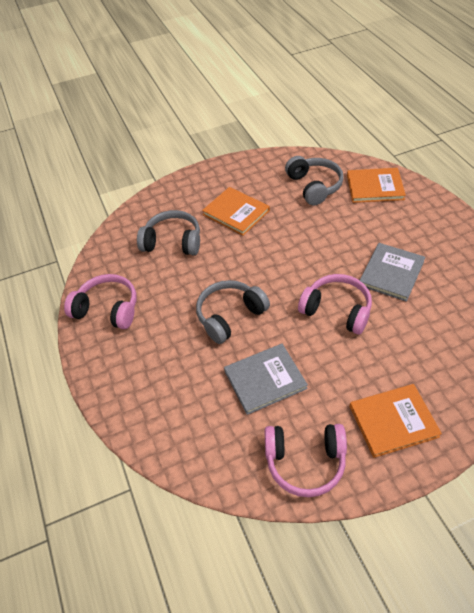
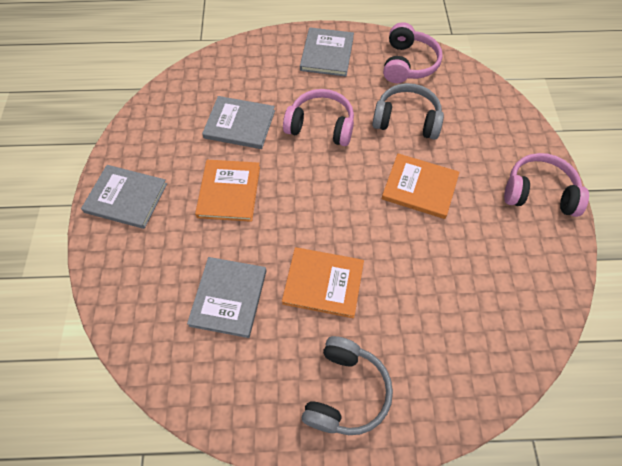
grey book: [224,344,308,415] [360,243,425,302] = 2 -> [81,165,167,229] [187,257,266,338] [202,96,275,149] [300,27,354,77] = 4
grey headphones: [137,210,200,255] [196,280,270,344] [285,156,344,205] = 3 -> [302,336,393,435] [372,83,444,140] = 2

